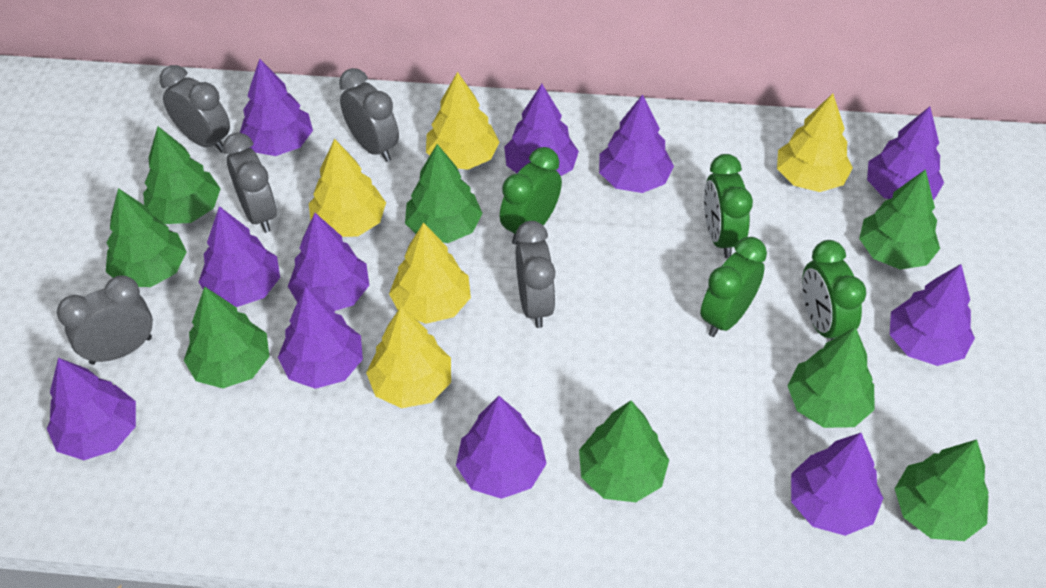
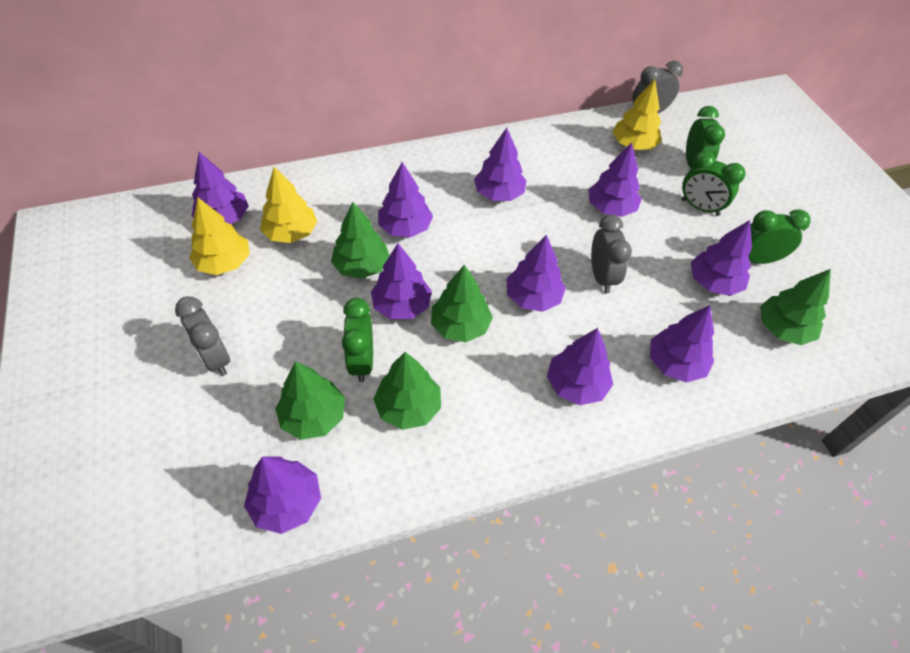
green tree: [106,188,186,287] [143,126,221,224] [184,286,270,388] [405,144,483,243] [579,401,669,502] [787,327,875,428] [859,169,940,270] [894,439,989,541] = 8 -> [275,361,345,440] [331,202,389,279] [373,352,441,430] [431,265,493,342] [760,269,831,345] = 5
grey clock: [57,275,153,365] [160,65,230,153] [223,132,277,233] [339,68,399,162] [515,221,556,328] = 5 -> [175,296,230,376] [591,215,632,293] [632,61,683,113] = 3
purple tree: [47,358,136,460] [199,206,280,307] [240,59,313,156] [278,286,363,389] [288,213,369,311] [456,396,547,499] [504,84,579,176] [599,94,674,193] [791,433,883,536] [867,106,944,200] [890,264,975,366] = 11 -> [192,152,249,224] [244,457,321,534] [371,243,432,319] [378,162,433,237] [474,128,527,201] [506,235,566,312] [547,328,613,405] [588,143,642,217] [650,306,714,383] [691,220,752,296] = 10
yellow tree: [309,139,386,237] [366,307,451,408] [389,222,471,324] [426,72,499,170] [777,94,853,192] = 5 -> [189,198,250,275] [260,167,317,243] [612,79,662,150] = 3

